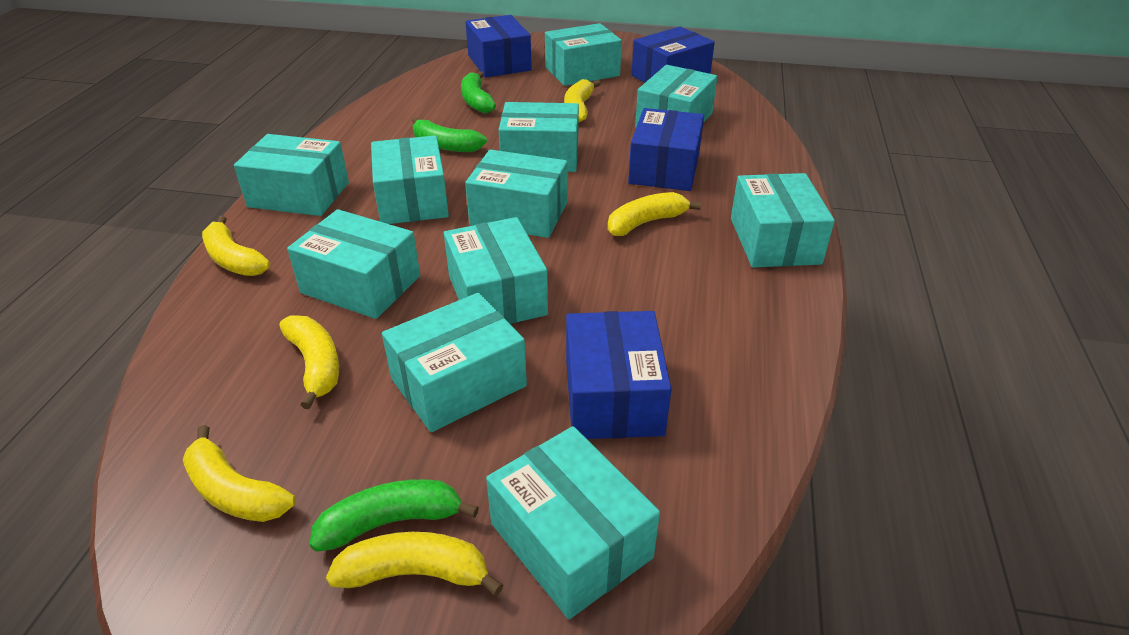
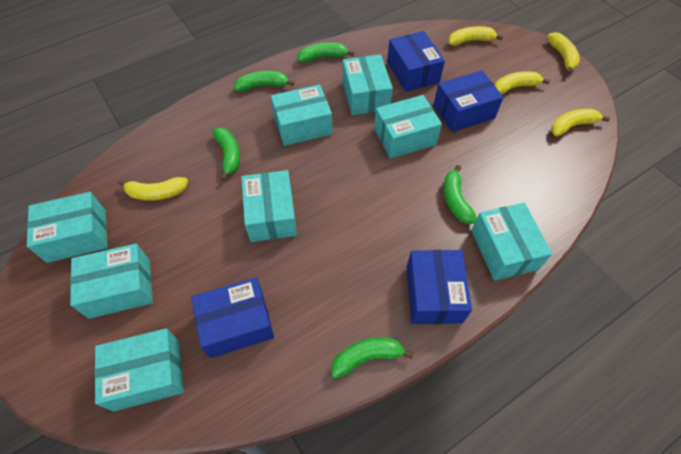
green banana: [309,479,479,552] [412,117,487,152] [461,71,496,113] = 3 -> [213,128,240,181] [234,71,294,92] [298,42,354,63] [331,337,414,378] [444,165,477,224] = 5
turquoise box: [234,134,349,216] [287,209,420,319] [371,135,449,224] [382,292,527,432] [444,217,548,324] [465,150,568,238] [486,426,660,619] [499,102,579,172] [545,23,622,86] [635,65,717,128] [731,173,835,267] = 11 -> [27,192,107,263] [70,244,153,319] [94,328,184,411] [241,170,297,242] [271,85,332,146] [342,55,393,115] [374,95,442,158] [471,203,552,281] = 8
yellow banana: [183,425,296,522] [202,216,270,276] [280,315,339,409] [326,532,503,596] [564,79,601,122] [608,192,701,236] = 6 -> [118,177,188,201] [448,26,503,46] [495,71,550,94] [547,32,580,74] [551,109,610,136] = 5

